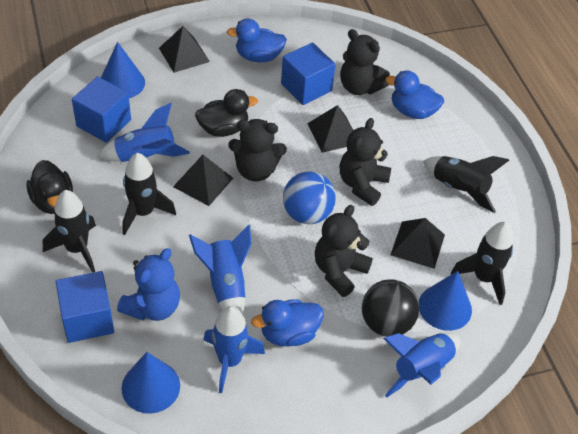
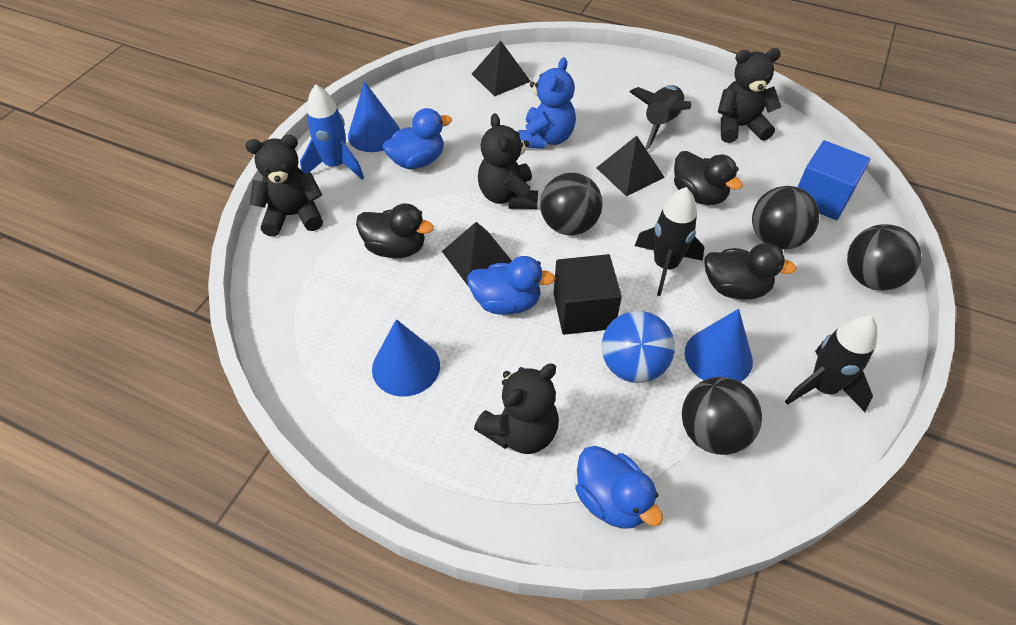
black ball: [362,279,419,337] = 1 -> [540,173,603,235] [682,377,762,455] [752,186,819,249] [847,224,921,290] = 4
black cube: none = 0 -> [553,254,622,335] = 1
black duck: [27,160,73,214] [195,89,258,137] = 2 -> [356,203,434,258] [674,151,743,205] [704,243,797,300] = 3
black pyramid: [159,26,210,73] [173,155,233,206] [307,105,354,153] [391,218,445,269] = 4 -> [442,222,512,286] [472,41,531,96] [596,136,665,196] = 3
black rocket: [43,190,96,273] [123,153,176,235] [423,156,509,213] [451,222,513,305] = 4 -> [630,85,692,150] [635,187,704,296] [785,315,877,412] = 3
blue cube: [56,271,114,343] [72,76,131,143] [281,42,336,105] = 3 -> [798,140,871,220] = 1
blue rocket: [98,103,190,162] [189,225,252,315] [203,306,265,393] [383,333,460,397] = 4 -> [300,84,364,180] = 1

